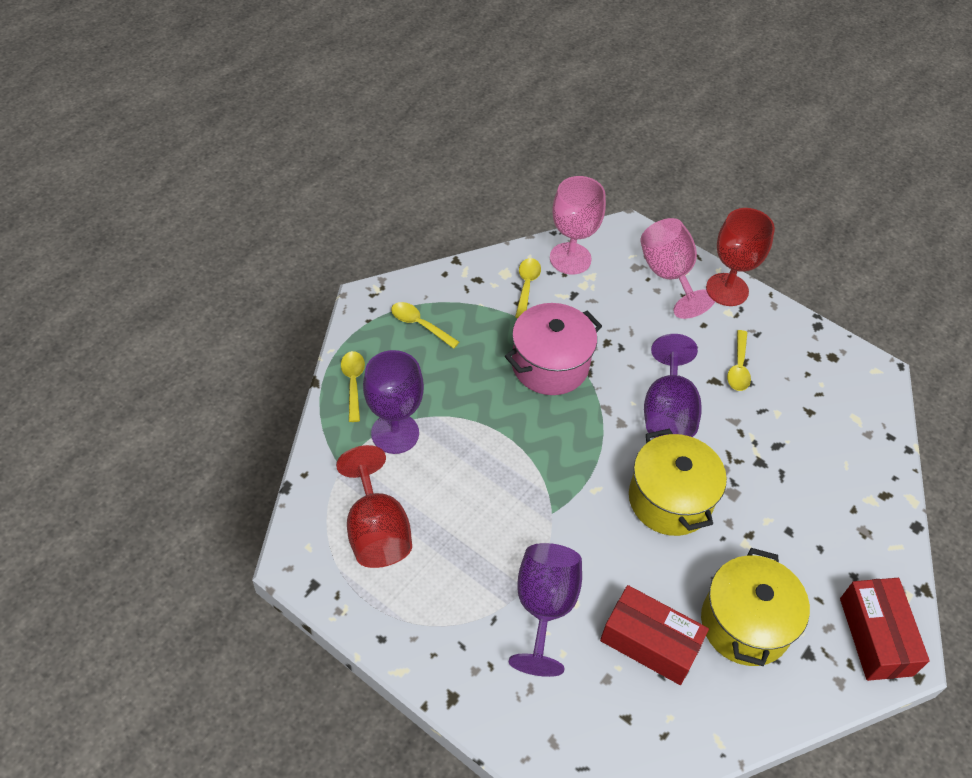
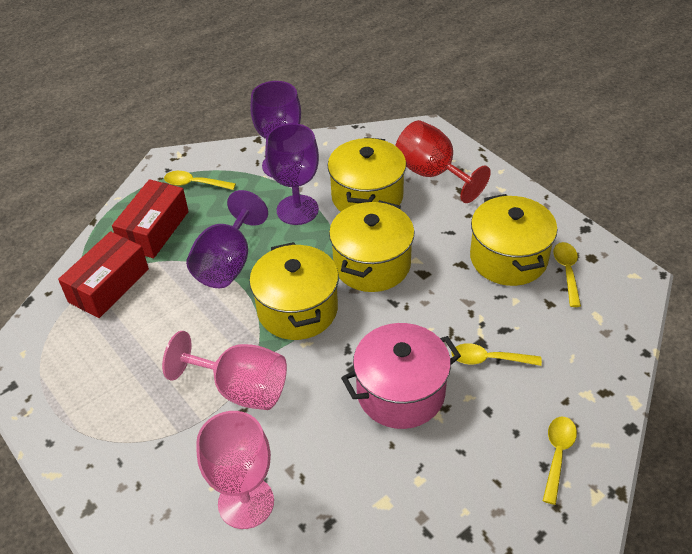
red goblet: [336,445,412,568] [706,208,775,306] = 2 -> [395,120,491,203] = 1
yellow pot: [629,429,727,536] [701,548,810,666] = 2 -> [249,242,339,340] [328,137,406,212] [329,200,415,292] [470,194,557,286] = 4

